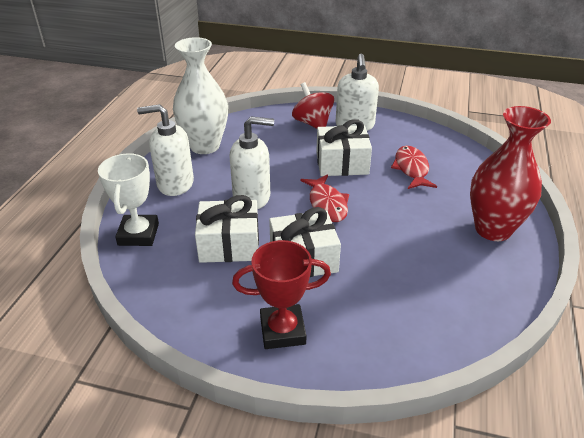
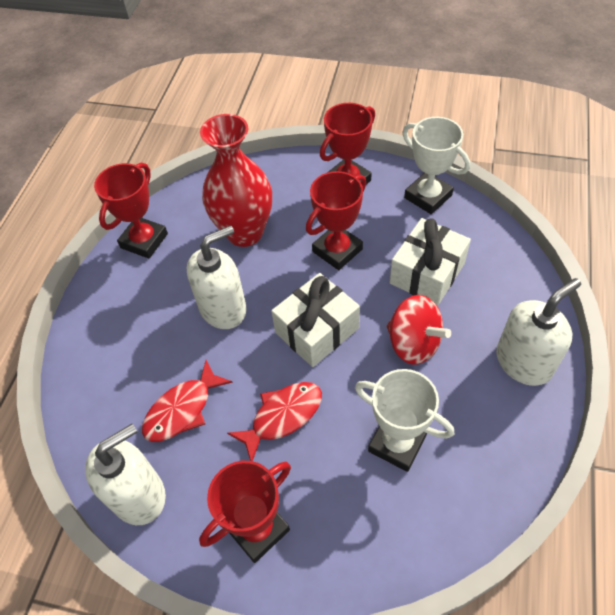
red trophy: [232,240,331,349] = 1 -> [94,163,168,258] [199,461,291,563] [306,171,366,270] [320,103,375,185] = 4
white gift: [195,195,259,263] [269,207,341,277] [316,119,372,176] = 3 -> [271,273,360,367] [390,218,471,306] = 2
white trophy: [98,153,159,246] = 1 -> [355,369,454,472] [402,117,470,214] = 2
white vase: [173,37,228,154] = 1 -> none = 0

